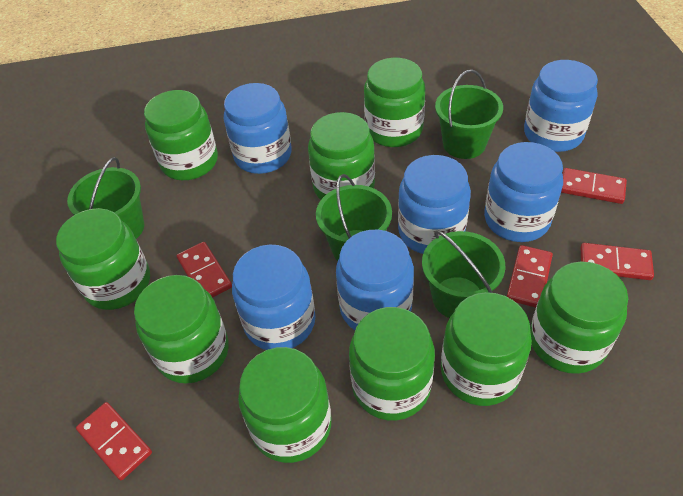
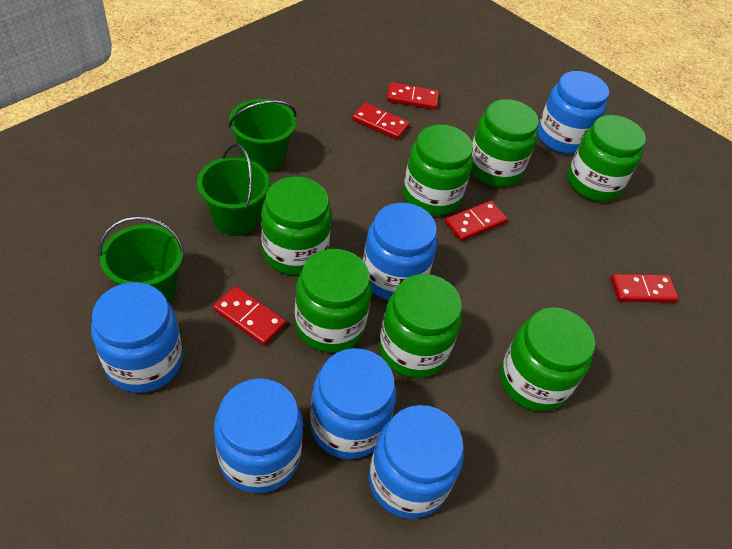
green bucket: [67,157,144,239] [316,174,392,261] [422,230,506,318] [435,70,503,159] = 4 -> [98,216,185,303] [197,144,271,236] [229,99,296,172] = 3
green jar: [56,208,150,310] [134,275,229,384] [144,90,218,180] [238,347,331,463] [308,112,375,200] [349,307,435,421] [364,58,425,147] [441,292,532,406] [530,262,628,374] = 9 -> [261,176,332,275] [295,249,372,352] [379,274,462,378] [403,124,473,216] [471,99,539,187] [500,308,595,412] [567,115,646,202] = 7

